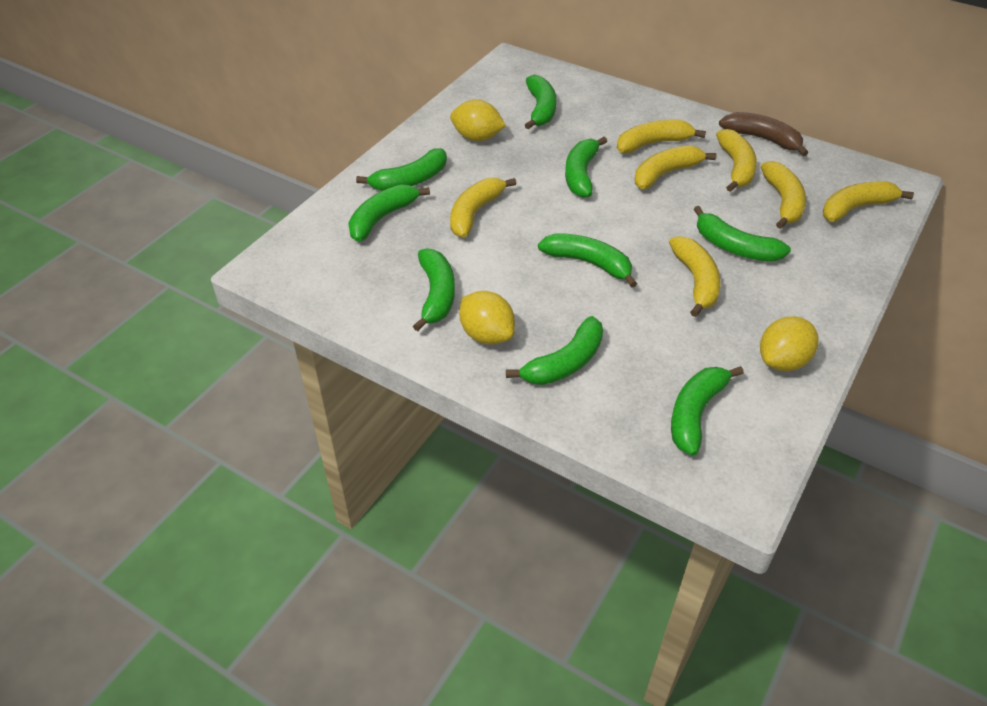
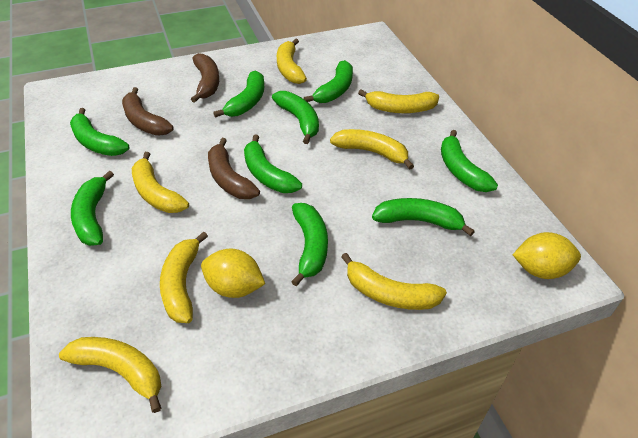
brown banana: [719,112,808,156] = 1 -> [122,87,174,135] [191,53,219,103] [208,138,260,199] = 3
yellow lemon: [450,99,506,141] [459,291,515,345] [760,316,819,371] = 3 -> [201,249,265,298] [513,232,581,279] = 2

